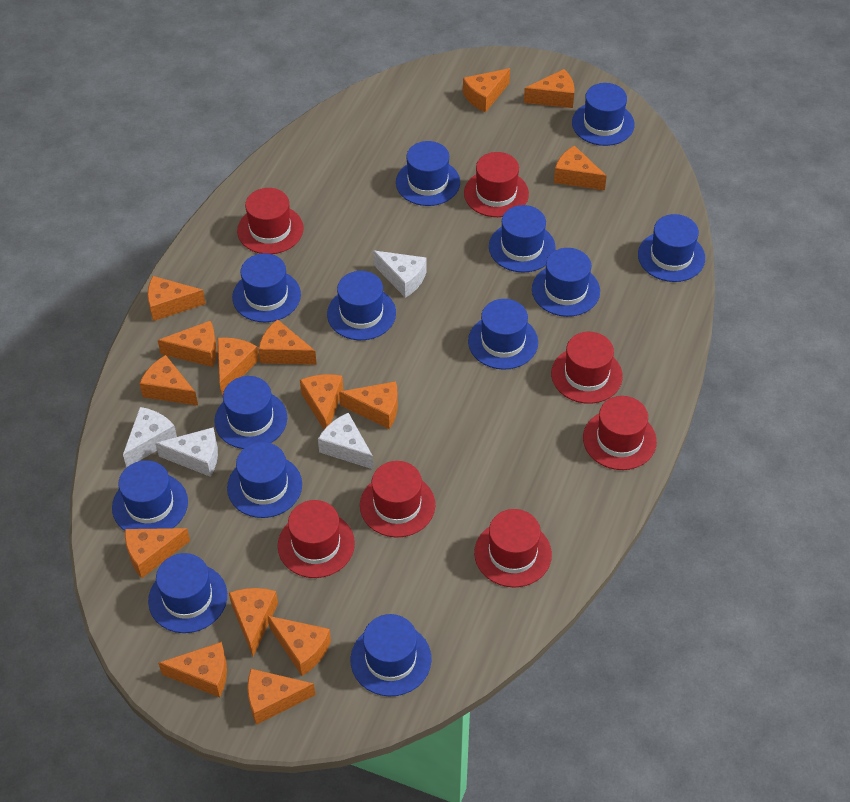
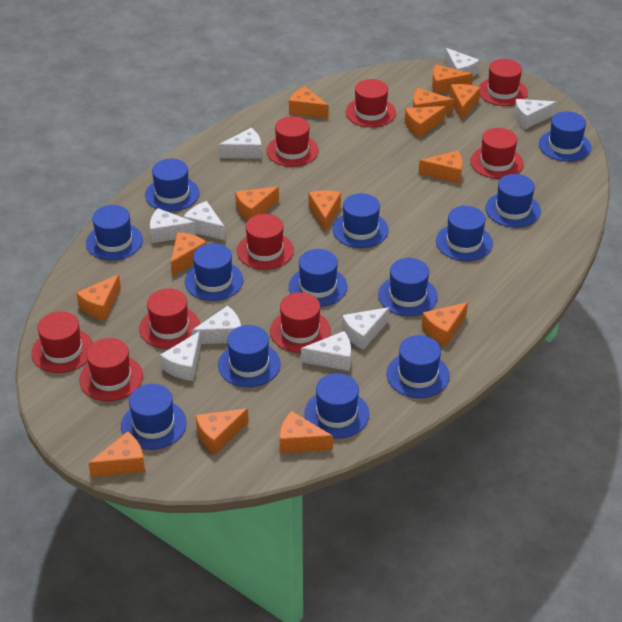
orange cheese: [125,528,190,578] [139,355,198,405] [147,276,206,321] [158,321,217,367] [158,642,227,697] [217,338,259,396] [229,588,278,656] [247,669,315,725] [258,319,317,365] [268,616,331,676] [300,374,343,429] [339,381,398,429] [463,68,510,113] [524,69,574,108] [554,145,607,190] = 15 -> [76,274,121,320] [88,431,145,477] [171,232,207,276] [196,408,249,454] [235,186,279,220] [280,411,333,453] [289,87,329,119] [308,190,341,232] [405,106,446,138] [413,88,454,114] [419,151,463,183] [422,302,468,346] [432,65,473,94] [450,84,480,120] = 14
red hat: [237,188,304,254] [278,500,355,578] [360,461,435,537] [464,152,529,217] [474,509,552,588] [551,332,623,404] [583,396,657,470] = 7 -> [31,311,93,373] [79,338,143,401] [139,289,200,349] [237,214,294,270] [266,116,319,167] [270,292,331,353] [346,79,396,127] [470,128,523,179] [479,59,528,106] = 9
white cheese: [123,407,177,467] [156,427,218,477] [318,413,374,470] [373,251,426,298] = 4 -> [150,208,196,243] [160,331,201,381] [183,201,226,240] [192,306,241,344] [219,128,262,159] [301,331,351,371] [342,307,389,350] [445,48,479,77] [514,99,557,129] = 9

